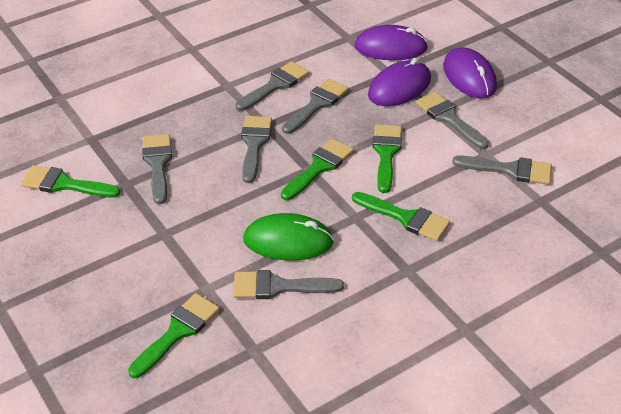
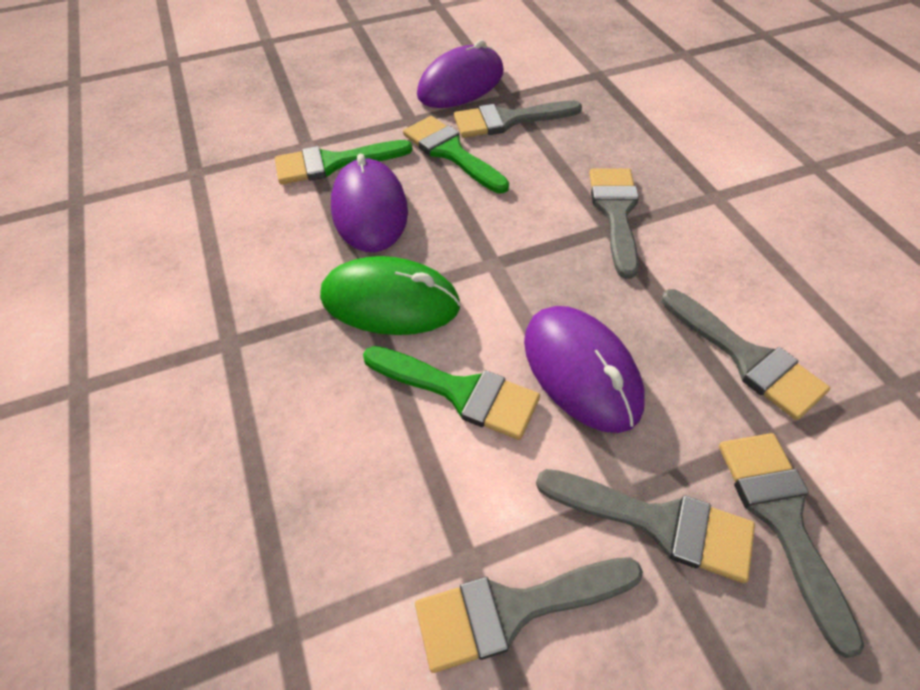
green brush: [21,165,120,197] [128,293,220,378] [281,138,354,200] [352,192,450,241] [373,124,402,193] = 5 -> [275,140,413,184] [363,346,540,440] [403,116,509,193] = 3
grey brush: [142,134,172,204] [233,270,344,299] [236,61,309,111] [241,116,272,183] [282,79,348,134] [416,92,489,149] [452,156,552,185] = 7 -> [415,557,643,673] [454,100,582,138] [536,469,755,583] [589,168,639,279] [662,289,830,420] [719,433,864,658] = 6

